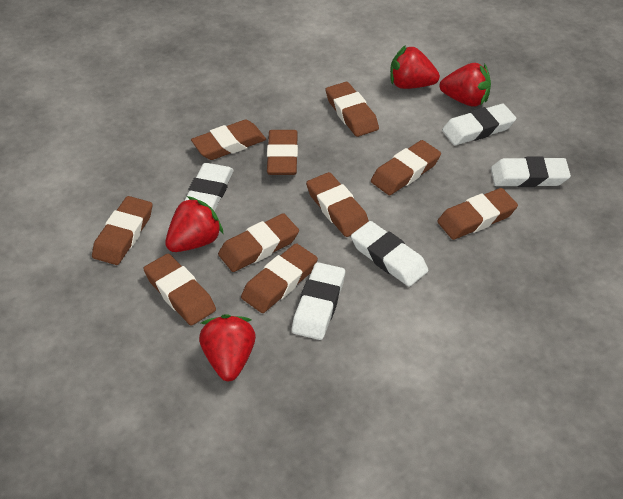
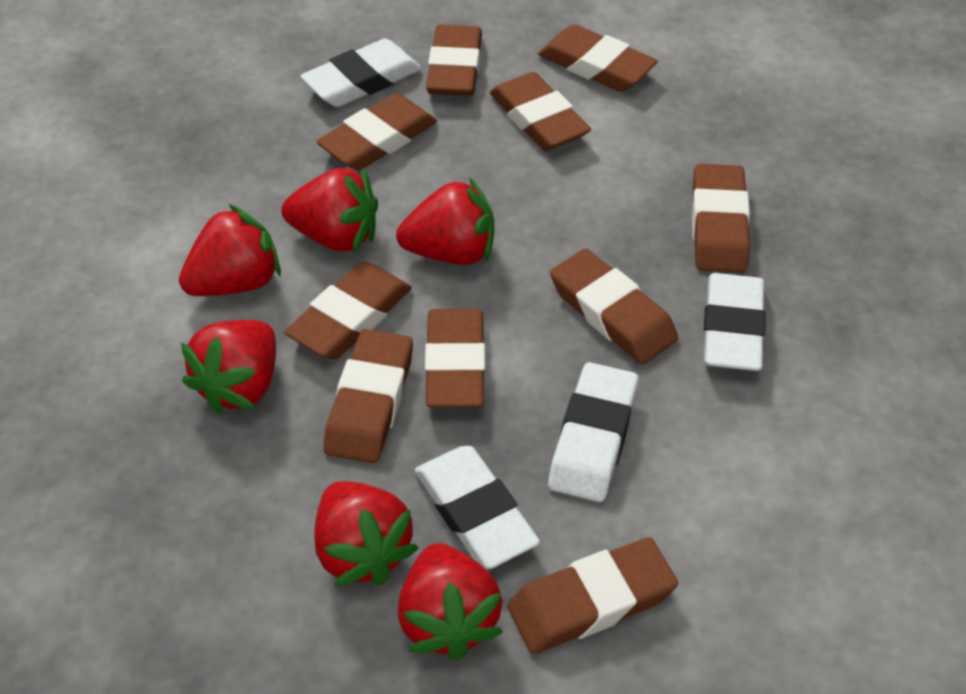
red strawberry: [165,196,223,252] [199,314,256,381] [390,45,440,89] [440,63,491,107] = 4 -> [179,204,281,296] [181,320,276,414] [281,168,378,252] [314,481,418,586] [396,177,494,265] [398,543,503,661] = 6
white eraser: [184,163,234,212] [292,262,345,340] [351,221,428,287] [442,104,516,145] [491,156,571,187] = 5 -> [300,39,422,107] [415,446,540,569] [548,362,638,502] [704,273,766,371] = 4

